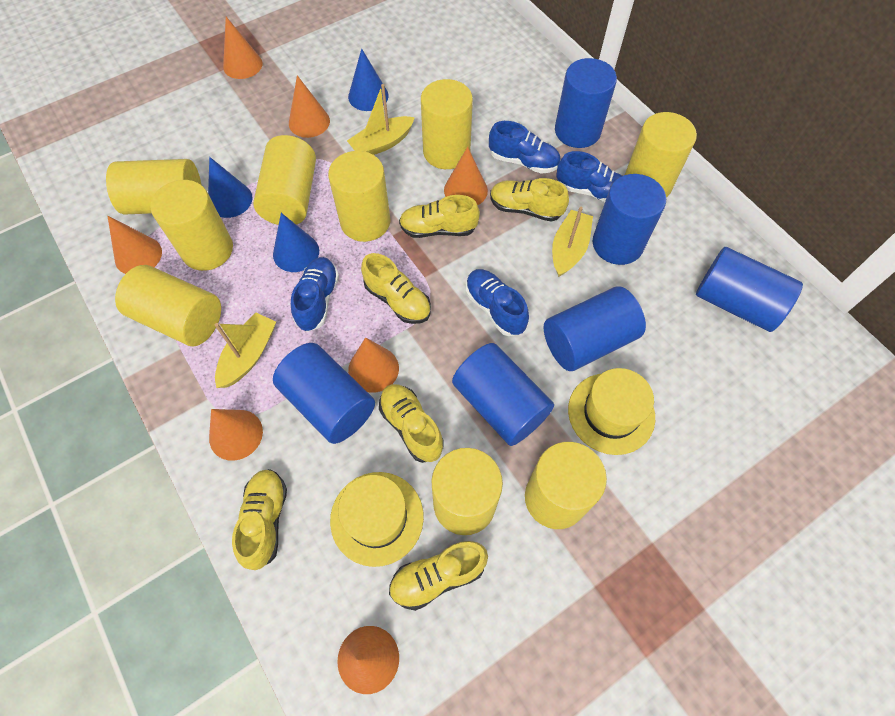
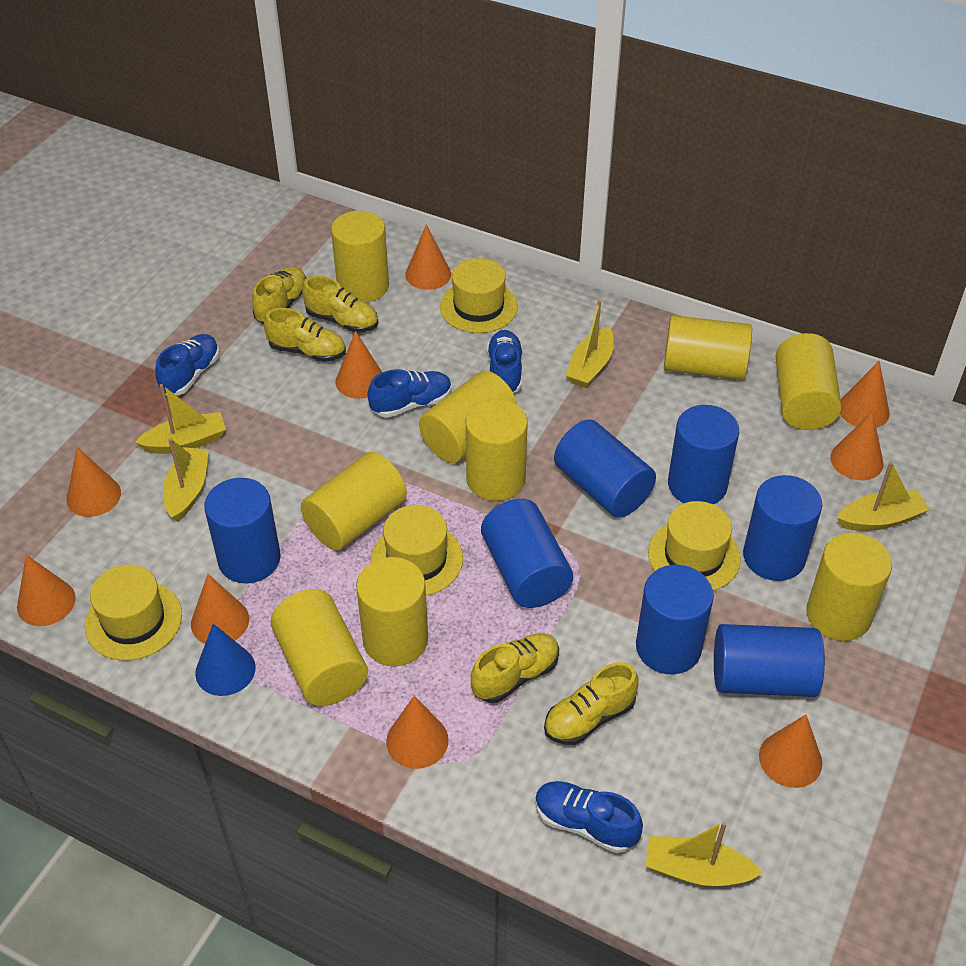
blue cone: [208,157,253,218] [273,213,319,272] [348,49,388,111] = 3 -> [195,624,256,696] = 1
blue cylinder: [273,343,375,444] [452,343,554,446] [544,286,646,371] [555,58,617,148] [593,174,666,265] [696,247,803,332] = 6 -> [204,478,281,583] [481,499,573,608] [554,420,656,518] [636,565,714,674] [668,405,739,505] [714,624,825,697] [743,475,822,581] = 7
orange cone: [107,216,162,274] [209,409,263,461] [223,17,263,79] [289,75,330,138] [337,626,399,694] [348,337,399,393] [444,147,488,205] = 7 -> [17,555,76,626] [67,447,121,517] [191,574,249,644] [336,331,382,399] [386,696,449,769] [405,224,451,290] [759,715,822,788] [830,411,884,480] [840,361,890,428] = 9
yellow boat: [215,312,276,388] [347,84,415,155] [552,207,593,277] = 3 -> [135,384,226,454] [163,438,209,522] [565,300,614,388] [646,821,763,887] [837,462,929,531] = 5
yellow hat: [330,472,424,567] [568,368,655,455] = 2 -> [85,565,182,661] [371,505,463,596] [440,258,518,333] [648,501,741,591] = 4
yellow shoe: [232,469,287,570] [361,253,431,324] [379,384,444,463] [389,541,488,611] [399,195,480,238] [490,178,569,222] = 6 -> [252,266,307,324] [264,308,346,362] [302,276,378,333] [471,633,559,703] [544,662,638,745] = 5

